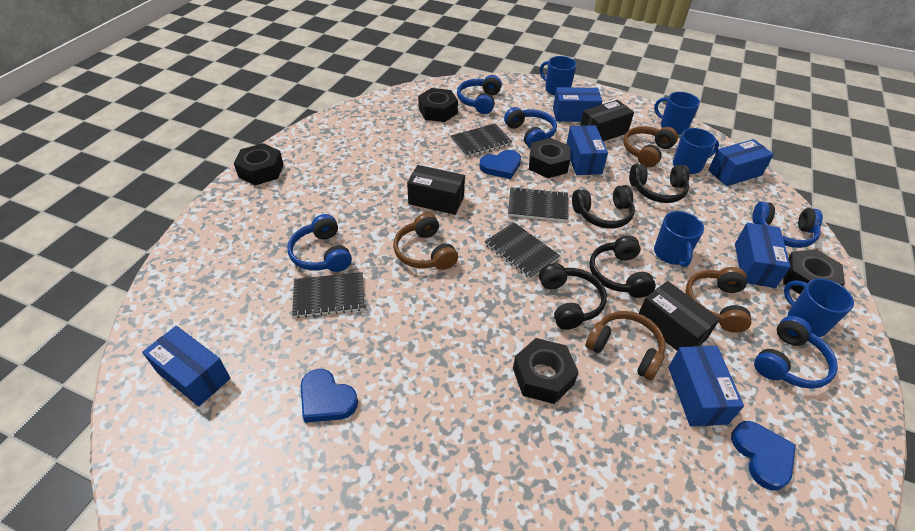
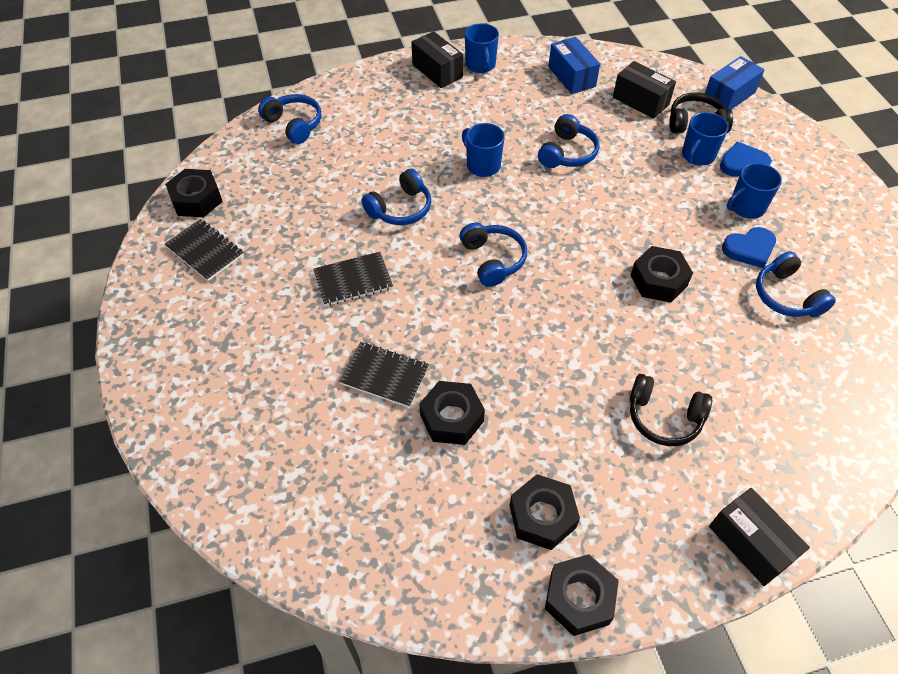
black headphones: [539,263,607,330] [572,185,635,229] [589,236,656,298] [629,164,689,203] = 4 -> [630,374,712,446] [669,92,733,133] = 2
black notebook: [292,272,364,318] [450,123,513,158] [485,222,560,279] [508,187,568,222] = 4 -> [164,219,244,281] [313,252,393,306] [339,342,429,408] = 3
blue box: [142,326,230,407] [553,87,602,122] [566,125,608,175] [668,346,744,426] [708,139,774,186] [735,223,791,288] = 6 -> [548,37,600,94] [705,56,765,110] = 2
blue heart: [301,369,358,423] [479,150,521,179] [731,421,796,490] = 3 -> [720,142,772,177] [722,227,776,268] = 2
blue mug: [540,56,577,96] [654,92,700,135] [654,211,704,267] [673,128,719,174] [784,279,854,337] = 5 -> [462,123,504,177] [465,23,499,73] [682,112,729,166] [727,163,782,219] = 4
brown headphones: [393,213,458,270] [586,311,665,380] [623,126,678,168] [685,267,751,333] = 4 -> none = 0

